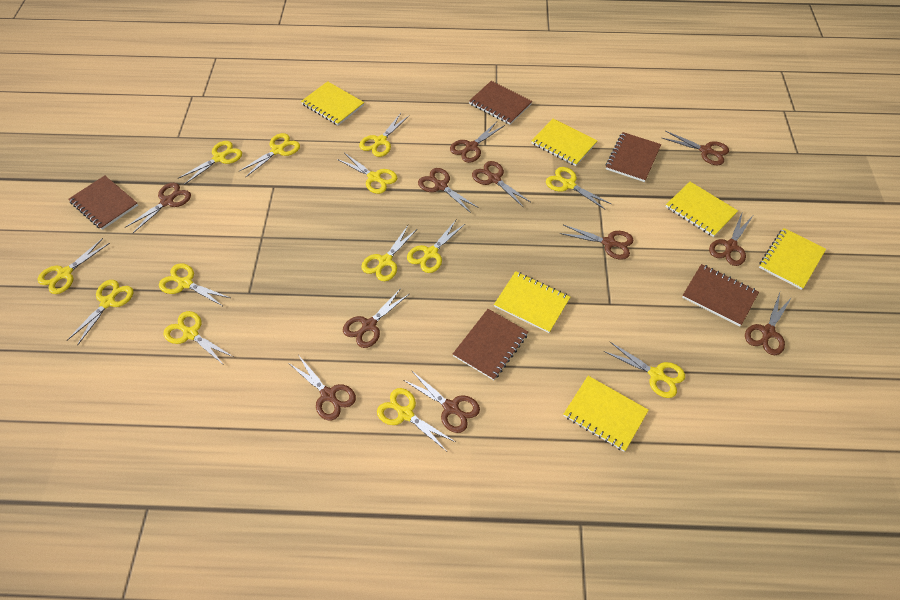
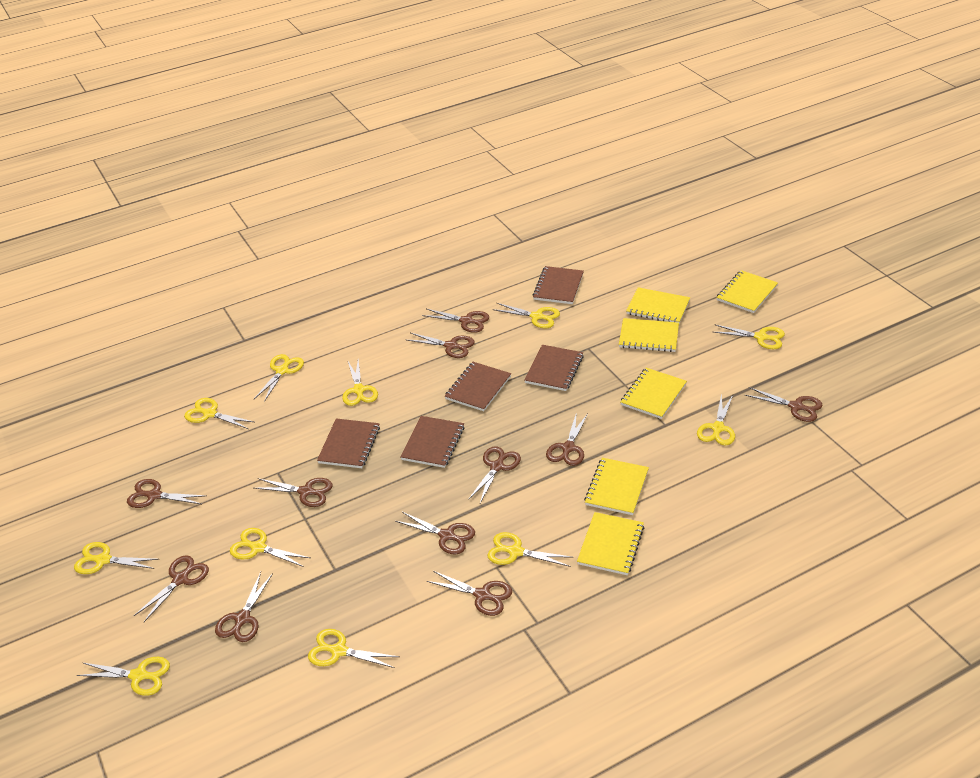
yellow scissors: [37,238,110,294] [67,280,133,346] [159,263,230,306] [164,311,233,364] [179,141,242,185] [239,133,300,177] [337,153,397,194] [359,113,409,157] [361,225,418,281] [377,388,455,451] [407,220,465,273] [546,167,611,210] [604,342,685,398] = 13 -> [74,542,159,574] [77,657,170,696] [184,398,254,429] [230,528,310,567] [254,354,304,402] [308,629,400,668] [342,359,378,406] [487,532,574,567] [492,303,560,328] [697,393,735,445] [714,325,785,349] = 11

